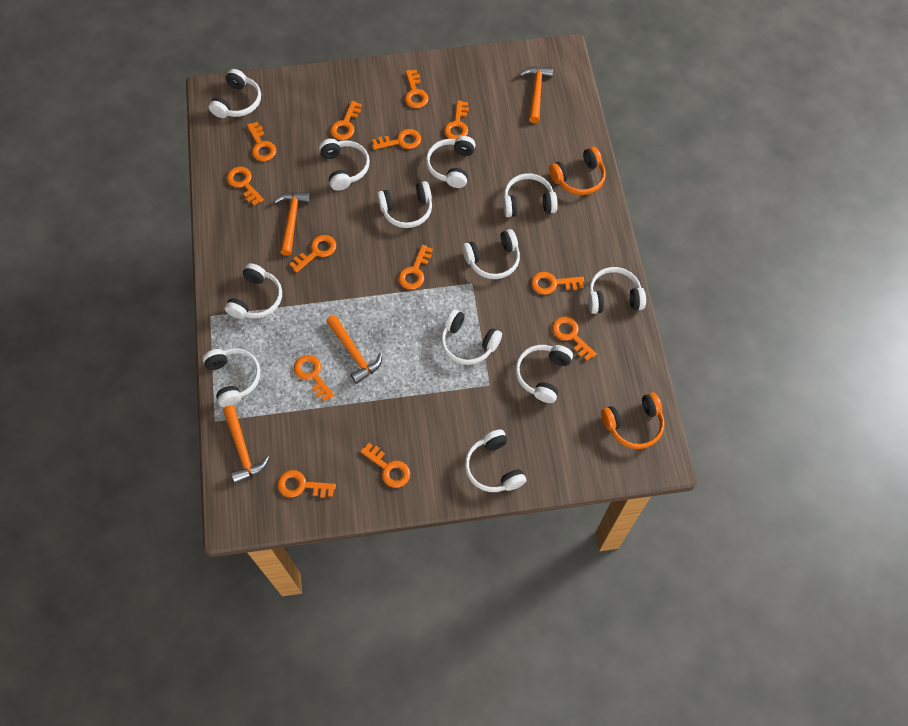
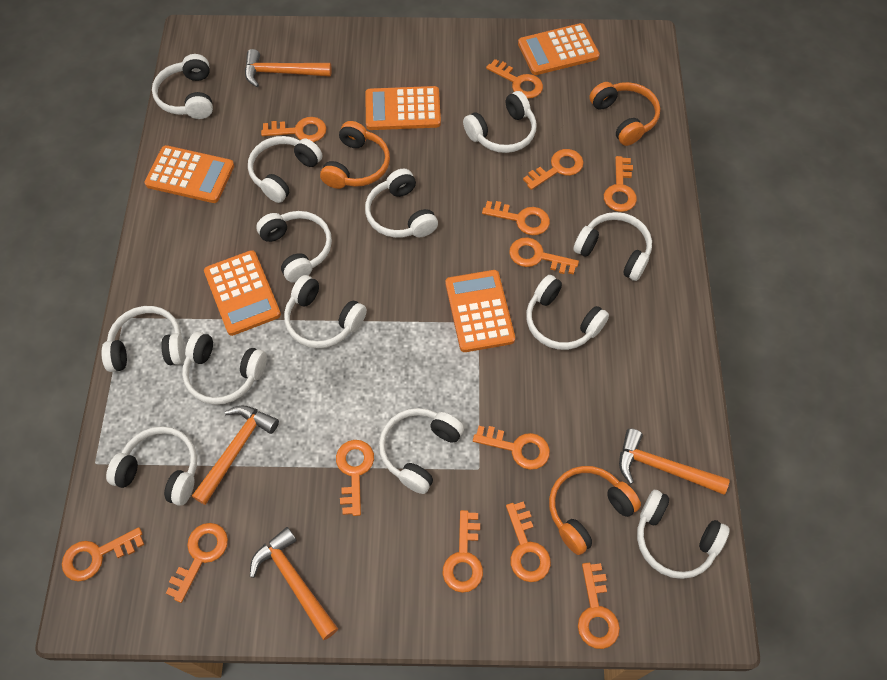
orange calculator: none = 0 -> [145,145,234,203] [204,250,281,336] [365,86,441,130] [445,270,515,352] [518,23,600,75] = 5
orange headphones: [549,147,606,195] [601,392,665,449] = 2 -> [320,121,390,189] [549,466,641,555] [589,82,660,146] = 3
white headphones: [203,348,261,407] [209,69,261,118] [225,263,282,319] [319,139,370,191] [377,181,432,228] [426,136,475,188] [441,309,502,365] [462,229,520,279] [465,429,526,492] [503,173,558,217] [515,345,573,403] [588,267,646,314] = 12 -> [101,306,185,372] [106,426,197,506] [152,54,213,119] [182,332,267,405] [248,136,323,203] [256,211,332,283] [284,275,367,348] [365,169,438,238] [379,408,464,494] [463,91,537,153] [526,275,609,350] [573,212,652,281] [637,490,730,579] = 13

